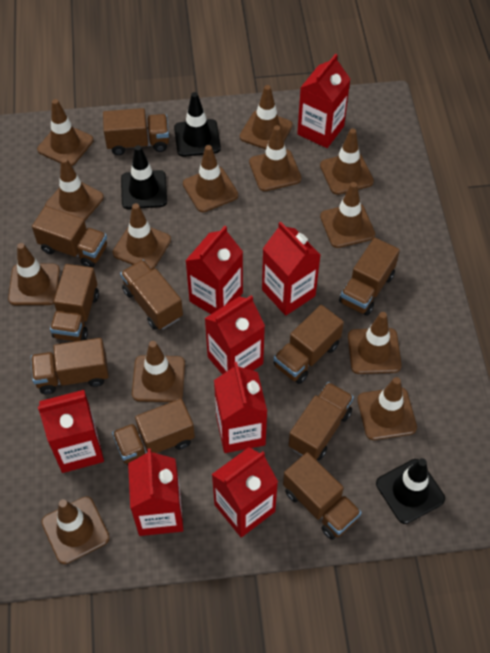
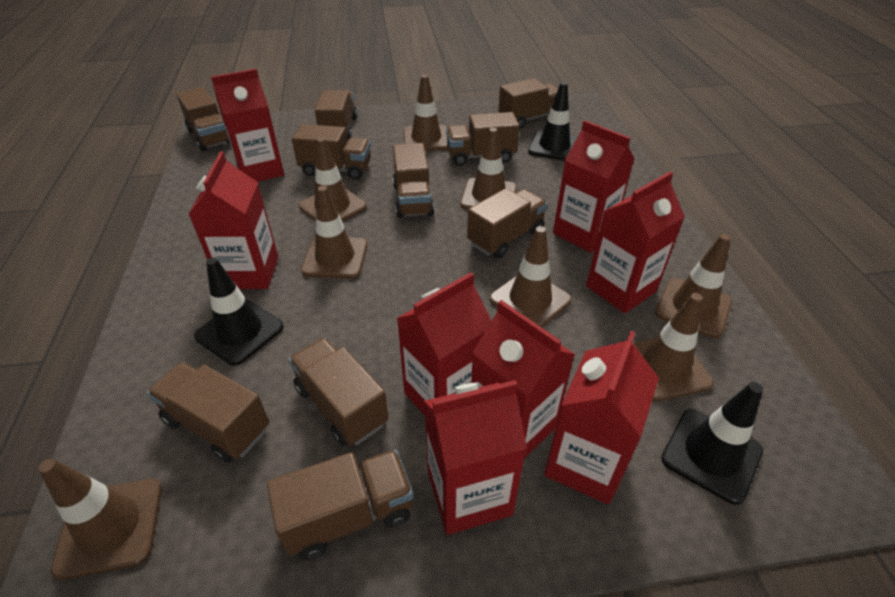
brown traffic cone: [8,243,60,305] [37,99,93,166] [41,496,110,564] [45,157,104,221] [113,203,171,270] [132,341,185,402] [183,145,238,212] [240,85,293,149] [249,125,302,191] [320,128,374,195] [320,182,375,248] [348,312,401,374] [357,377,417,440] = 13 -> [38,459,162,580] [299,137,367,222] [301,186,368,279] [404,75,448,151] [460,128,517,209] [490,226,572,327] [632,293,714,401] [655,234,732,338] = 8

